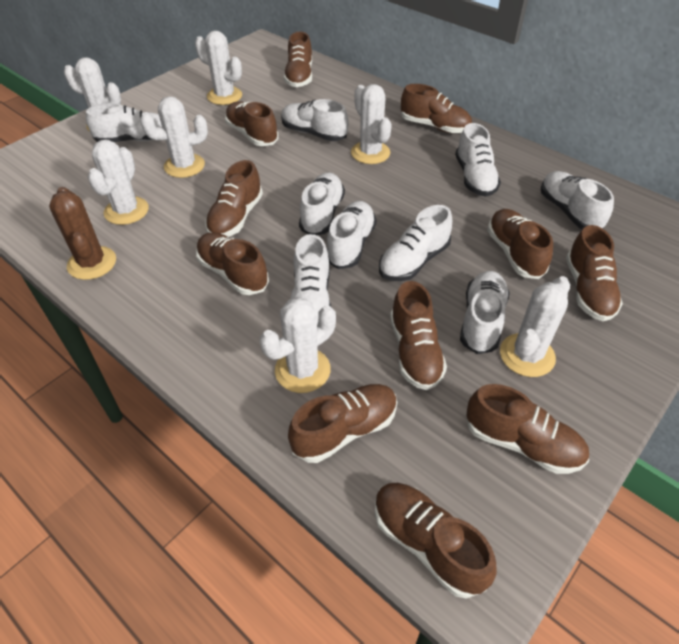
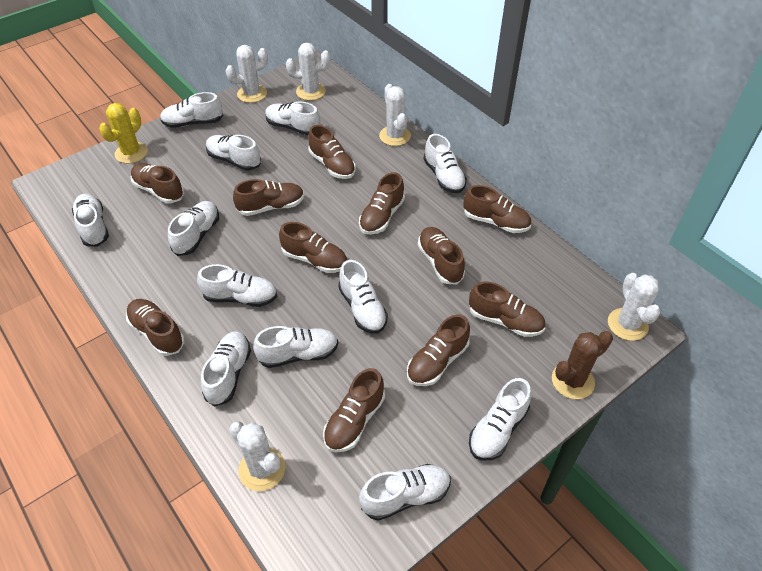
white cactus: [64,57,121,132] [87,140,149,225] [140,96,208,178] [195,31,242,105] [260,297,336,393] [351,84,392,164] [500,276,570,377] = 7 -> [226,45,268,103] [229,421,285,491] [286,43,330,101] [379,84,411,146] [608,273,660,341] = 5
white shoe: [86,103,162,142] [281,99,349,141] [291,234,331,324] [299,173,345,235] [327,201,376,269] [379,205,452,281] [455,123,501,197] [460,271,510,354] [541,171,614,230] = 9 -> [72,194,109,246] [160,92,223,128] [168,201,219,256] [197,264,277,307] [201,331,251,407] [206,135,261,171] [253,326,338,368] [265,101,320,135] [338,260,388,334] [359,464,451,521] [424,134,467,193] [469,378,531,461] = 12
yellow cactus: none = 0 -> [99,103,148,164] = 1

